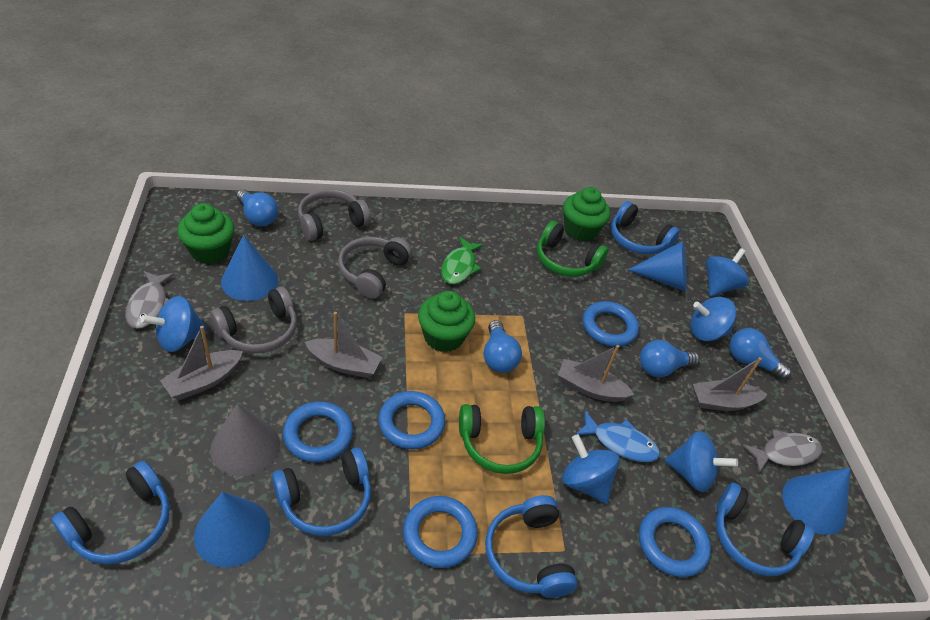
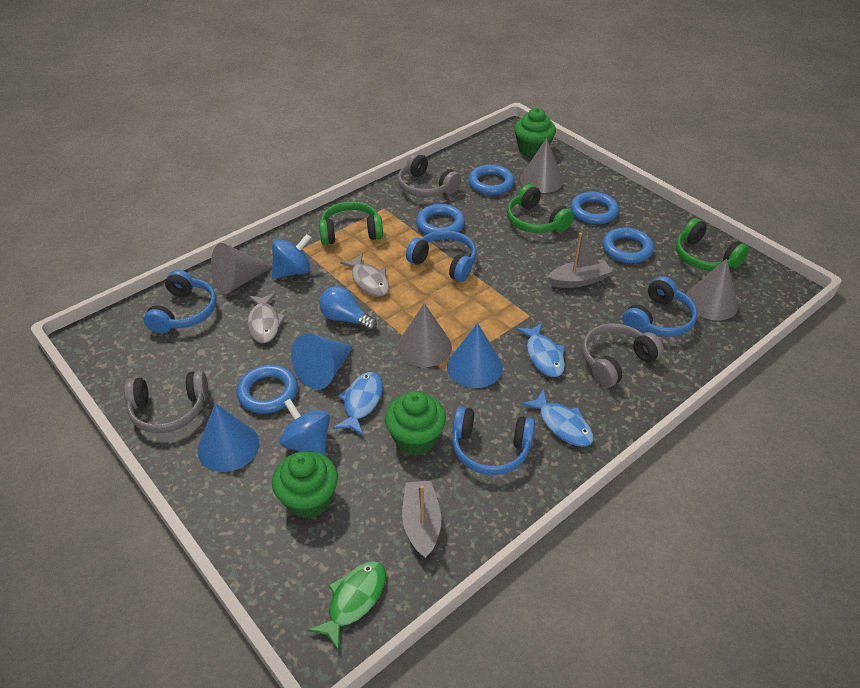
blue cone: [194,492,270,568] [221,235,278,301] [628,241,687,292] [782,468,850,535] = 4 -> [197,403,259,472] [291,333,353,389] [447,323,503,388] = 3
blue fish: [575,411,660,462] = 1 -> [333,372,383,435] [516,323,565,377] [521,389,594,447] = 3
blue headphones: [52,461,170,564] [272,447,371,536] [485,495,578,598] [611,201,680,254] [716,482,815,576] = 5 -> [144,270,217,334] [406,230,476,282] [452,406,535,475] [622,276,697,337] = 4
blue light bulb: [236,189,278,226] [484,320,522,373] [640,340,700,377] [730,328,791,380] = 4 -> [319,286,377,331] = 1
blue spinning top: [141,296,207,352] [562,434,619,504] [665,431,738,492] [690,297,737,341] [706,248,749,296] = 5 -> [272,234,311,279] [279,399,330,455] = 2
green headphones: [459,404,545,474] [537,221,608,277] = 2 -> [319,201,383,245] [507,184,574,233] [676,218,749,271] = 3
grey boat: [160,326,243,400] [305,312,382,378] [558,345,634,402] [693,357,767,411] = 4 -> [402,481,441,558] [548,233,612,288] = 2
grey cone: [210,403,280,476] = 1 -> [211,243,272,294] [397,303,452,367] [520,138,563,193] [686,259,738,320] = 4

